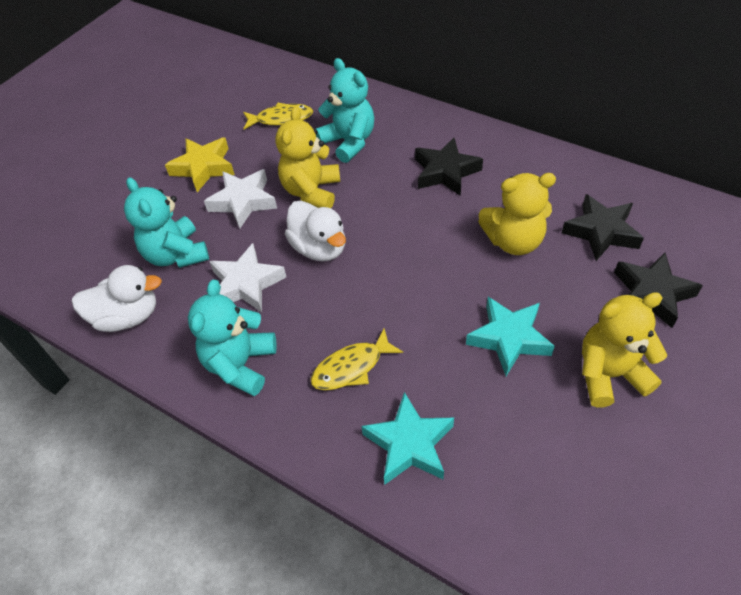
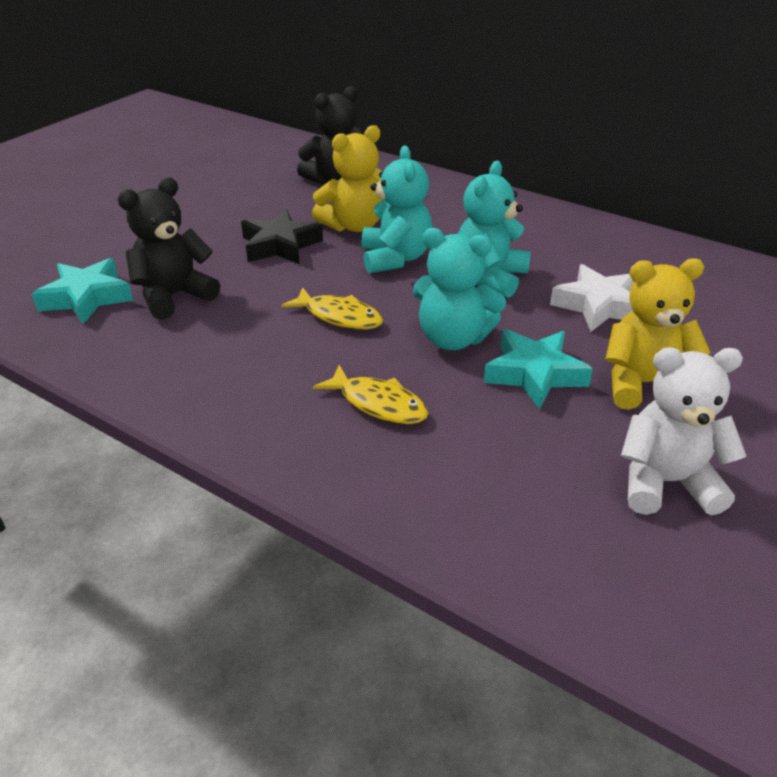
black star: [415,138,483,196] [562,194,644,261] [614,253,703,328] = 3 -> [241,209,323,265] = 1
black teddy bear: none = 0 -> [118,178,220,320] [297,86,361,185] = 2
white duck: [72,265,162,332] [285,201,346,261] = 2 -> none = 0
white star: [204,169,277,228] [209,243,286,312] = 2 -> [550,264,634,332] = 1
white teddy bear: none = 0 -> [621,347,747,515] = 1
yellow star: [165,138,235,192] = 1 -> none = 0
yellow teddy bear: [276,107,340,208] [478,173,556,255] [582,292,667,407] = 3 -> [312,125,383,232] [605,258,711,410] = 2

